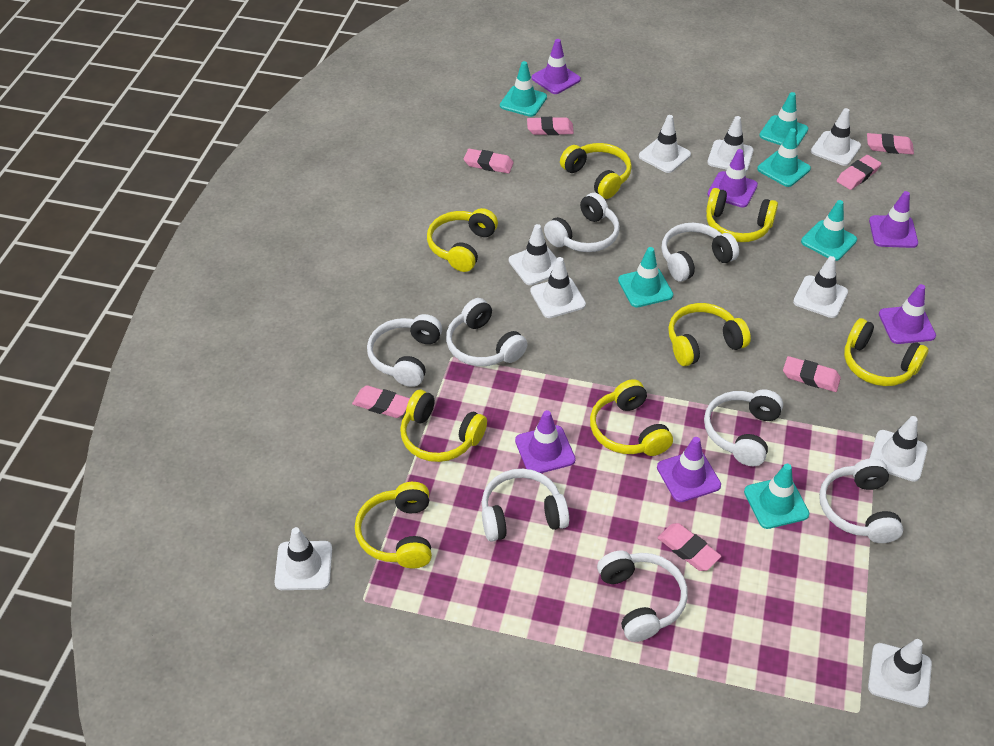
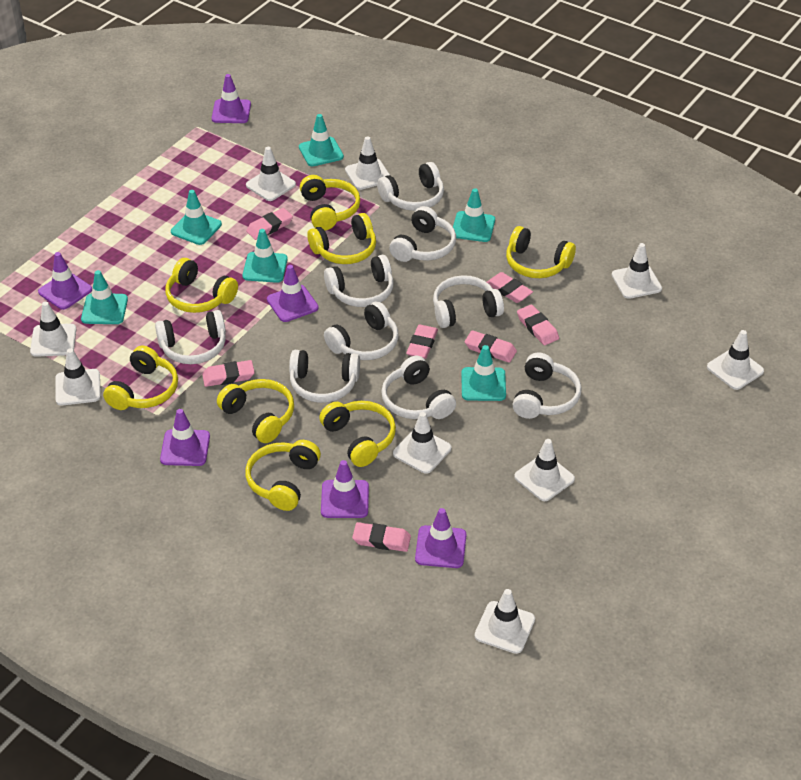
white headphones: [367,314,442,387] [446,298,528,366] [482,469,569,542] [544,193,620,252] [597,551,688,642] [662,223,739,282] [704,389,783,466] [819,458,903,543] = 8 -> [155,310,226,364] [289,350,360,403] [324,255,394,307] [324,301,399,360] [377,162,444,211] [381,355,456,419] [389,206,456,262] [433,275,504,328] [512,352,582,419] = 9

